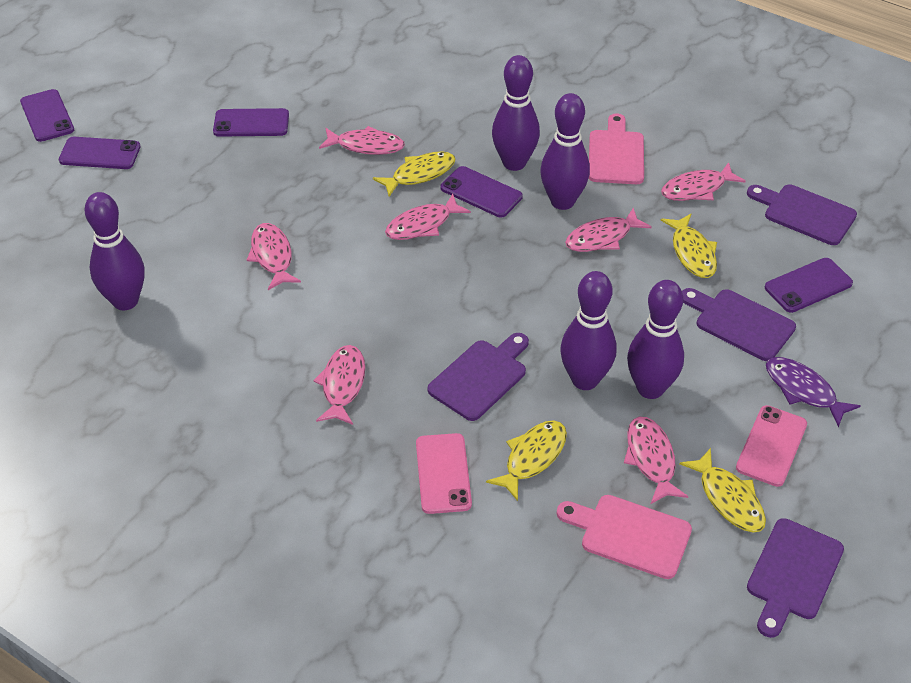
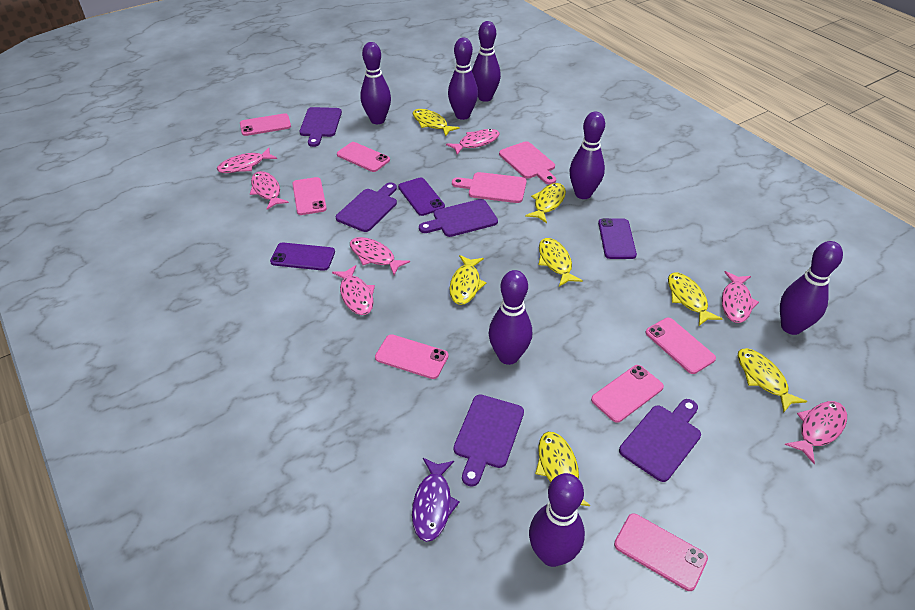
pink phone: [416,433,472,514] [736,405,807,487] = 2 -> [240,113,291,136] [292,177,327,215] [337,142,390,172] [375,334,449,379] [591,365,664,423] [614,513,708,591] [645,318,716,374] = 7
purple bowling pin: [84,192,145,310] [492,55,540,171] [540,93,590,210] [560,271,616,390] [627,280,684,399] = 5 -> [360,42,391,124] [448,37,478,120] [472,21,501,102] [489,270,532,365] [529,473,585,567] [569,112,605,199] [780,241,843,335] = 7
purple cutting board: [428,333,529,421] [682,288,796,361] [747,184,857,245] [747,518,844,638] = 4 -> [300,107,342,147] [336,183,397,232] [419,199,498,237] [454,395,524,486] [619,399,701,482] = 5
purple phone: [20,89,74,142] [59,137,141,169] [213,108,289,137] [441,166,523,218] [765,258,853,313] = 5 -> [270,243,335,271] [398,177,445,216] [598,218,637,259] = 3
yellow fish: [373,151,456,197] [486,420,567,501] [661,214,717,278] [679,448,766,533] = 4 -> [413,109,460,137] [449,255,486,305] [525,183,566,223] [535,432,590,506] [539,238,583,287] [668,273,722,326] [738,348,807,413] = 7

